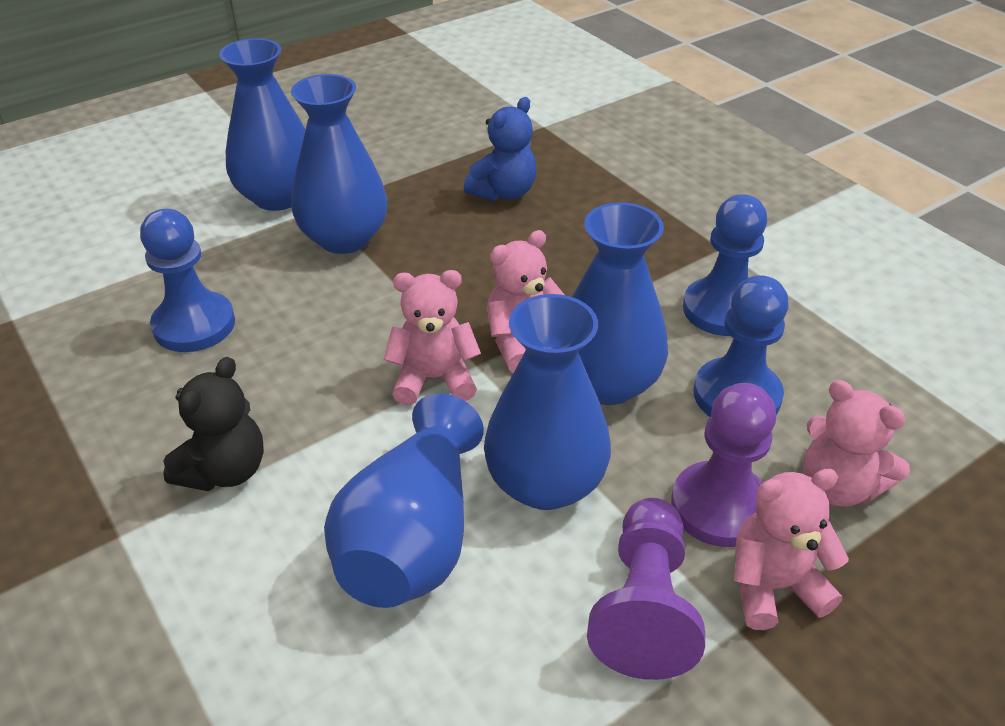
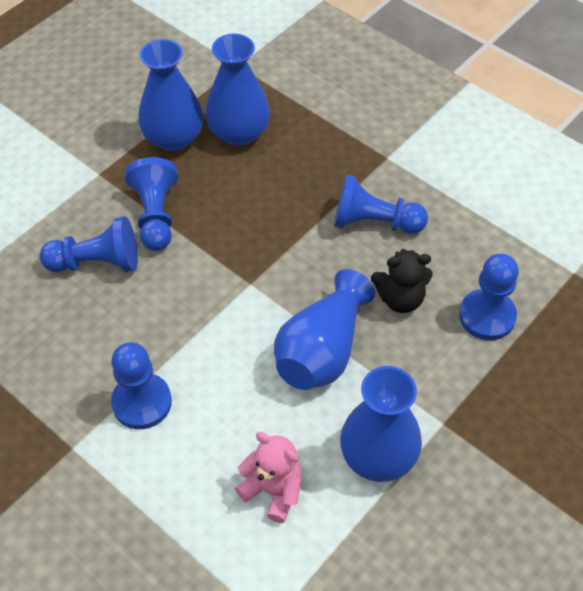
blue pawn: [140,209,235,352] [683,194,767,336] [693,275,789,417] = 3 -> [40,216,138,272] [111,342,172,429] [125,157,178,251] [334,175,428,234] [459,254,519,340] = 5
blue teddy bear: [464,97,537,201] = 1 -> none = 0
blue vase: [219,38,306,211] [291,74,387,254] [324,394,484,608] [484,294,611,510] [572,202,668,405] = 5 -> [138,39,203,151] [206,34,270,146] [274,269,375,390] [340,366,422,482] = 4
pink teddy bear: [384,270,481,405] [487,230,565,372] [734,469,849,630] [803,380,910,506] = 4 -> [235,432,302,523] = 1
purple pawn: [587,498,705,680] [671,383,776,547] = 2 -> none = 0

